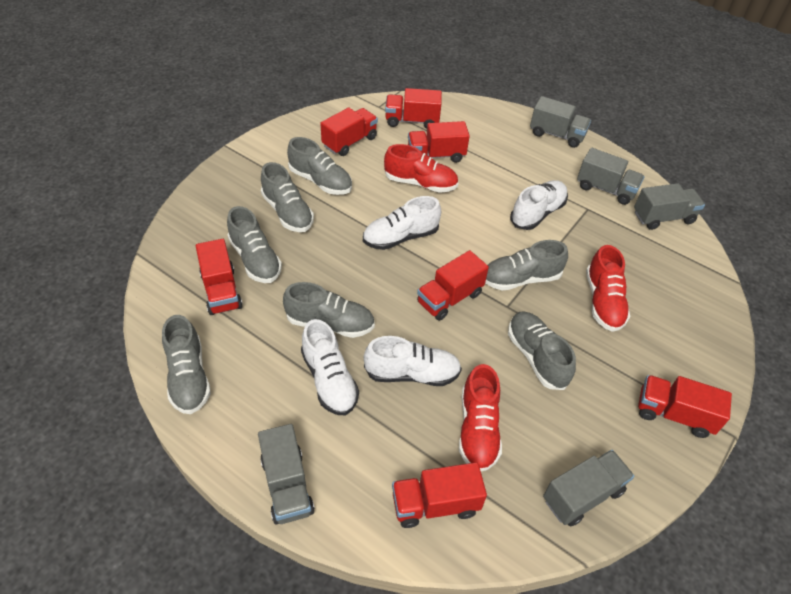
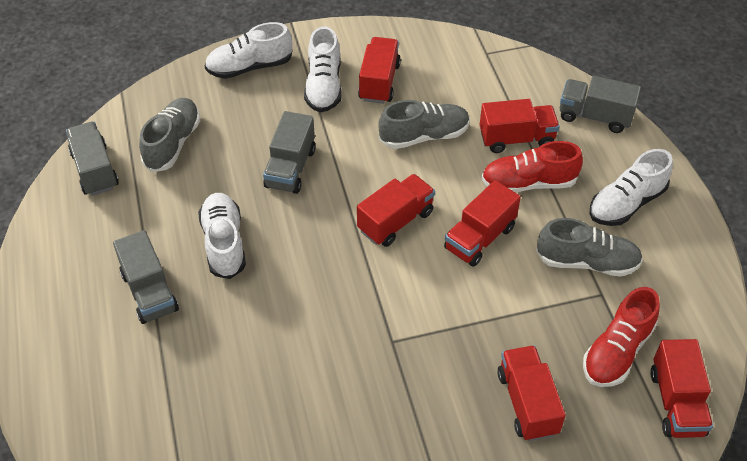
grey shoe: [162,315,211,414] [227,206,282,283] [261,162,314,232] [283,282,375,338] [287,137,352,195] [485,240,568,291] [508,311,576,390] = 7 -> [139,98,200,172] [378,100,470,149] [536,218,643,277] = 3
grey truck: [258,424,315,525] [530,96,591,148] [543,450,634,526] [577,148,644,205] [634,183,705,230] = 5 -> [66,122,119,196] [113,230,179,324] [263,111,316,194] [560,76,641,133] = 4
red shoe: [384,144,458,193] [459,364,502,471] [586,245,630,332] = 3 -> [481,141,583,193] [583,287,660,387] = 2
red truck: [196,239,243,315] [320,107,378,156] [385,88,442,129] [392,462,487,528] [408,121,470,163] [417,250,489,321] [638,375,732,438] = 7 -> [357,174,435,247] [358,37,401,104] [444,180,521,267] [480,99,560,153] [498,345,566,441] [650,339,713,438] = 6

